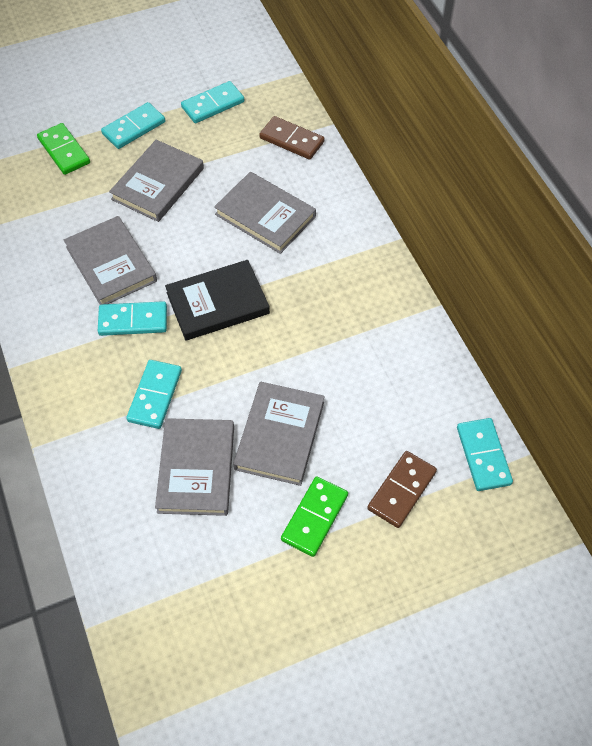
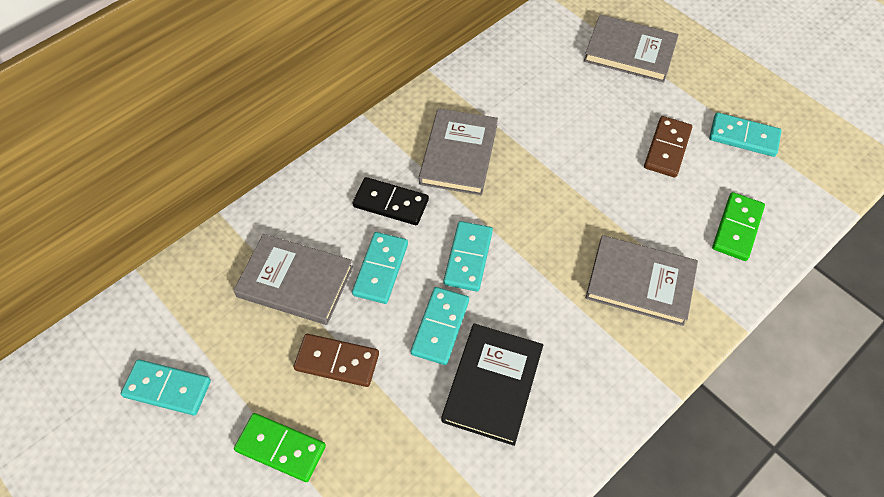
black domino: none = 0 -> [352,177,429,225] = 1
grey book: [64,216,157,305] [109,140,204,222] [155,418,234,516] [214,172,316,254] [233,381,325,486] = 5 -> [234,234,353,325] [419,108,498,195] [584,15,679,82] [586,235,698,326] = 4

